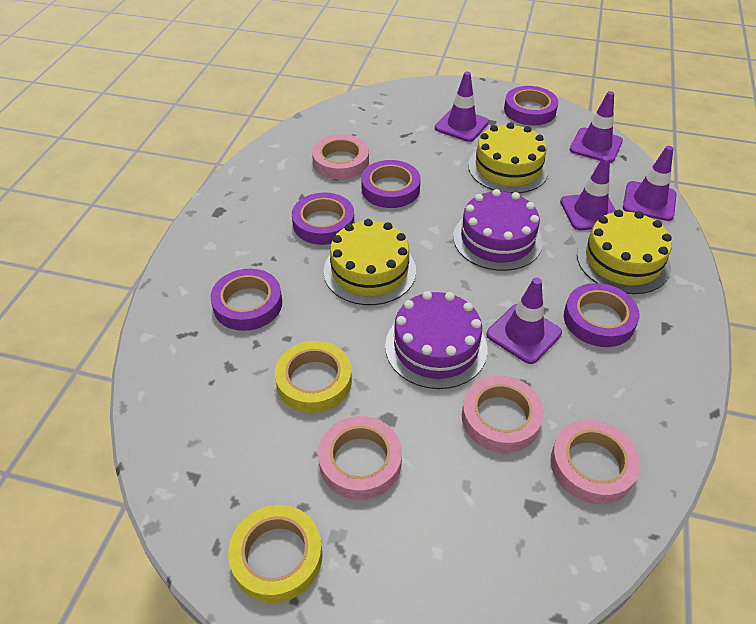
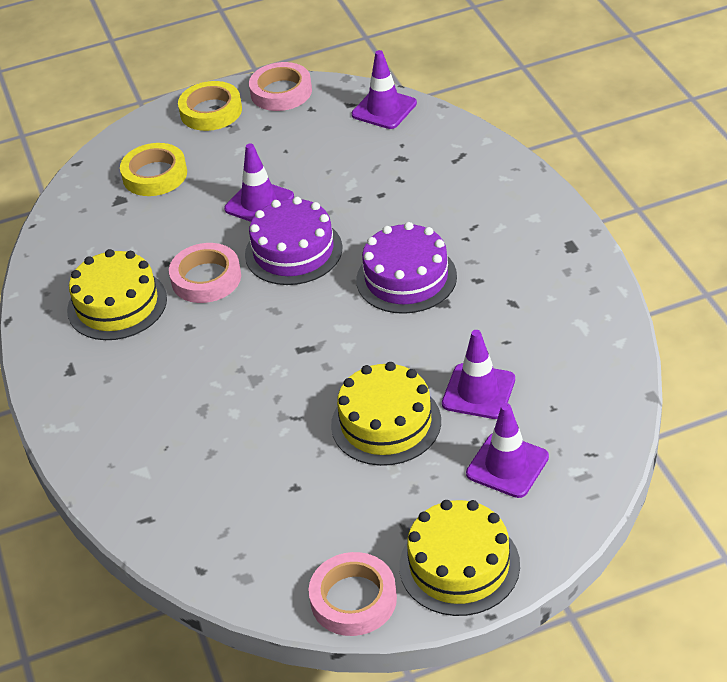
pink tape: [312,135,369,180] [318,416,402,500] [462,376,544,453] [550,420,640,504] = 4 -> [169,243,241,303] [249,62,312,111] [308,552,397,636] = 3
purple tape: [210,269,282,331] [292,193,354,245] [361,160,421,208] [504,86,559,125] [564,283,640,347] = 5 -> none = 0
purple traffic cone: [435,72,489,142] [487,277,562,364] [560,156,616,230] [570,91,623,163] [623,146,676,221] = 5 -> [224,143,294,222] [352,50,417,129] [442,330,515,419] [466,403,549,498] = 4

